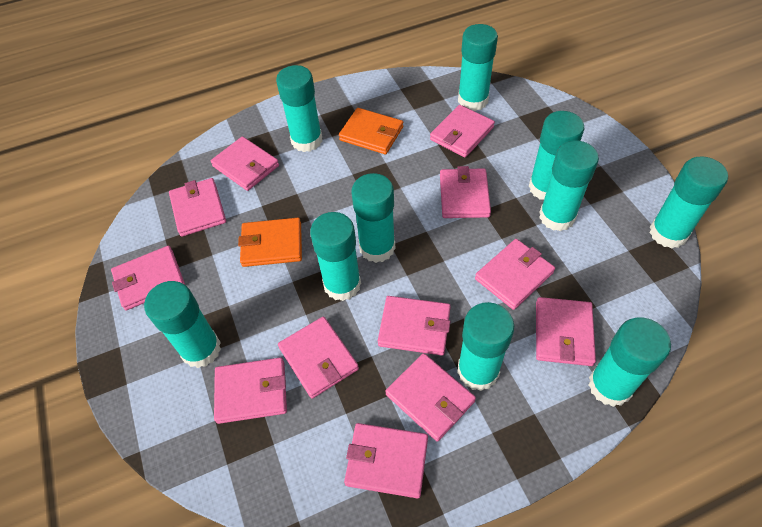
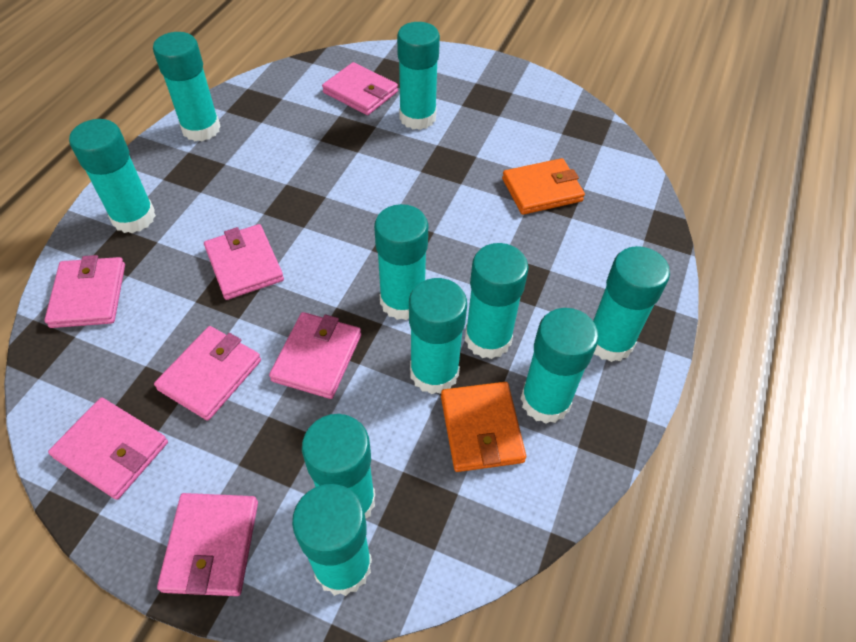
pink wallet: [111,246,185,310] [169,178,226,237] [211,136,279,191] [214,357,287,424] [278,317,359,399] [344,423,428,498] [378,296,451,355] [386,353,476,442] [430,105,495,157] [440,166,491,218] [475,239,555,310] [536,297,596,366] = 12 -> [44,255,125,328] [48,398,168,500] [154,326,261,421] [157,493,258,596] [204,224,284,300] [269,312,361,399] [322,62,398,115] = 7

